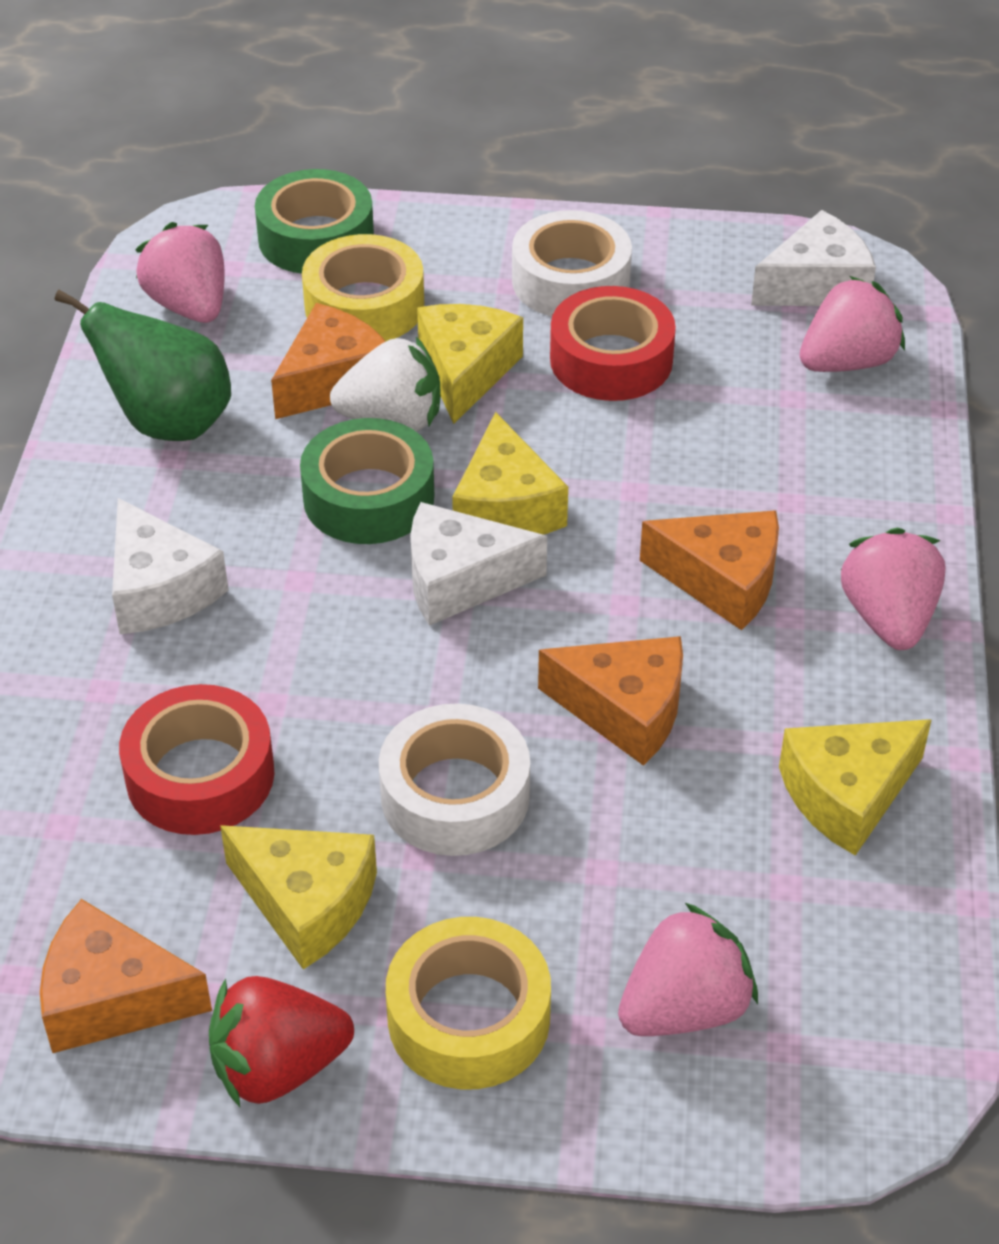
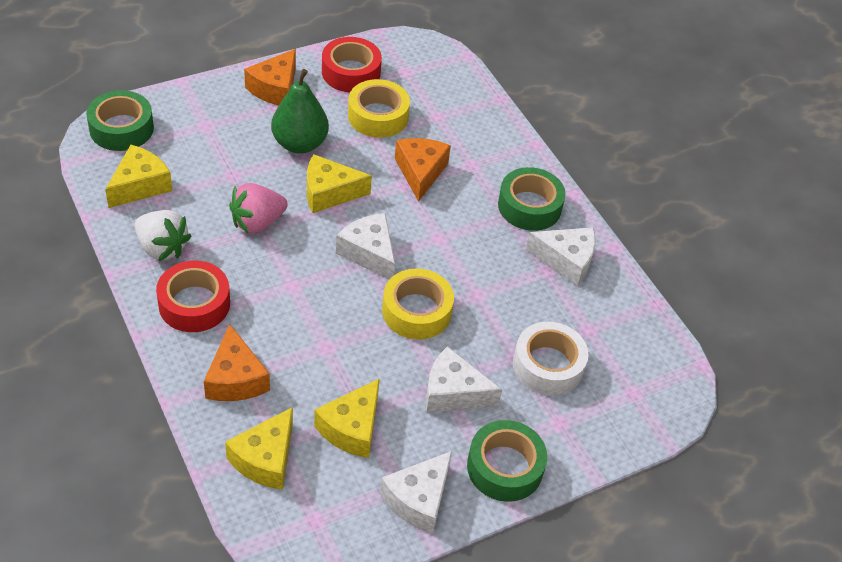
green tape: [255,169,374,274] [300,418,434,544] = 2 -> [86,90,154,151] [467,420,547,502] [498,167,566,231] = 3
orange cheese: [40,899,212,1053] [271,303,386,419] [538,636,683,766] [640,510,779,630] = 4 -> [204,324,270,401] [244,49,296,106] [395,138,451,202] = 3
pink strawberry: [135,222,225,323] [618,902,758,1036] [800,276,905,372] [841,527,946,650] = 4 -> [229,183,288,233] = 1
red strawberry: [209,976,354,1107] = 1 -> none = 0
white cheese: [112,498,228,634] [410,502,547,626] [751,210,876,306] = 3 -> [336,213,395,280] [380,451,452,534] [426,346,502,413] [526,227,595,286] = 4
white tape: [379,703,530,856] [512,210,632,316] = 2 -> [513,322,588,395] = 1

